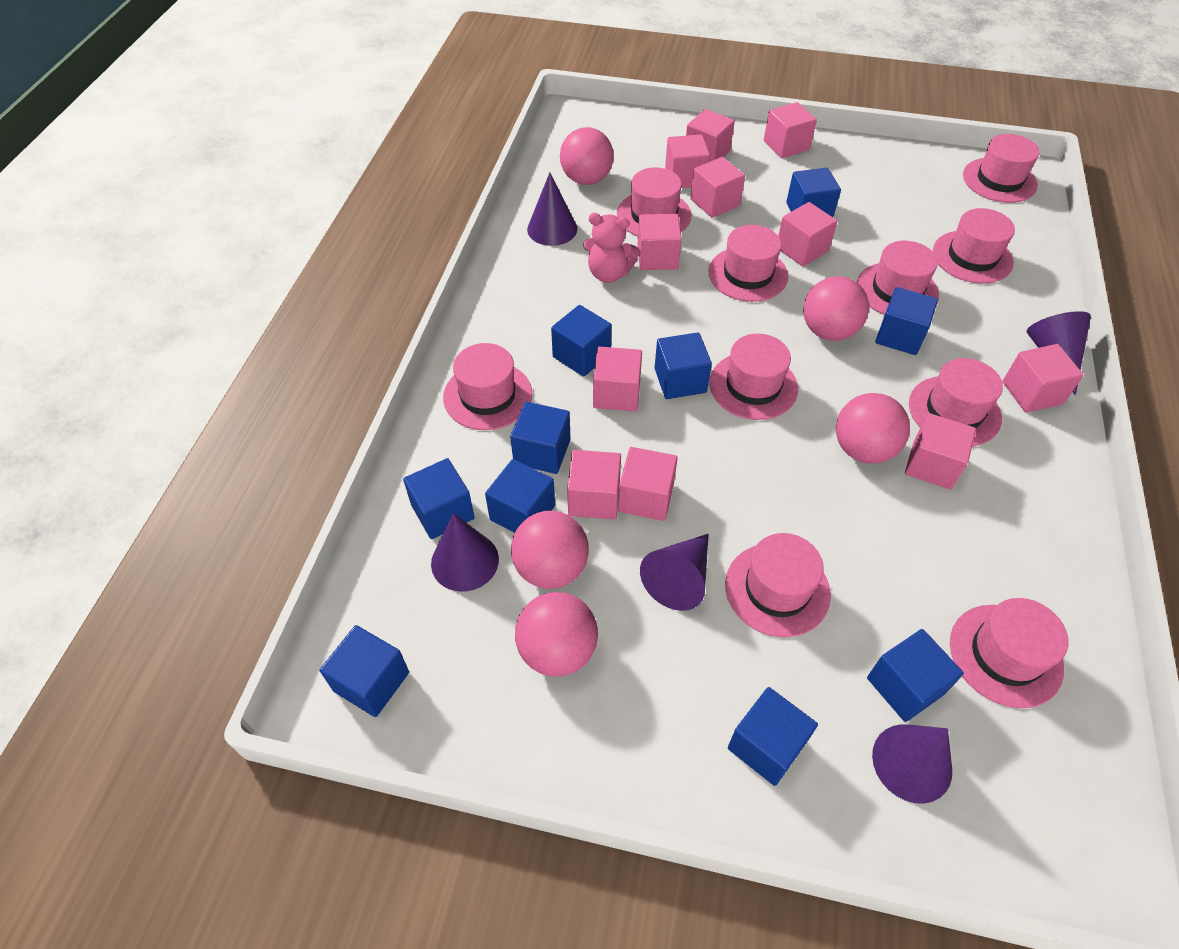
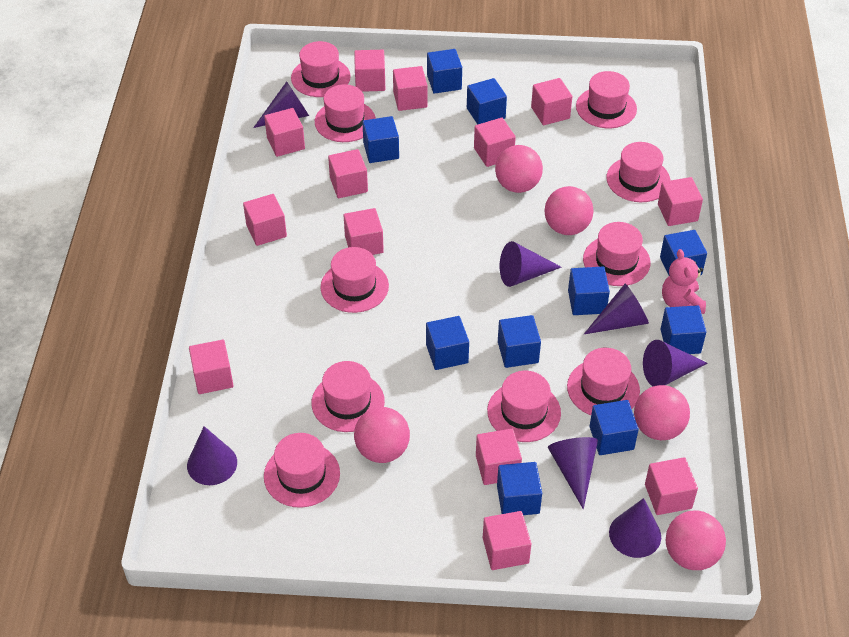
pink cube: [567,450,621,520] [593,347,642,411] [618,447,678,521] [637,214,682,270] [665,134,710,188] [686,109,735,162] [690,157,745,218] [764,102,817,158] [778,202,837,266] [905,413,976,489] [1002,344,1084,413] = 11 -> [189,340,234,394] [243,194,287,246] [264,108,305,157] [328,149,368,198] [344,208,384,255] [354,50,385,92] [393,66,427,111] [474,118,516,167] [476,429,522,485] [483,511,531,570] [531,78,572,125] [645,457,698,515] [658,177,703,226] = 13
purple cone: [431,513,499,592] [527,172,577,246] [640,534,709,611] [872,724,952,804] [1027,311,1091,395] = 5 -> [187,426,237,485] [253,81,309,128] [500,241,562,287] [548,437,598,509] [584,284,649,334] [609,498,661,558] [643,340,708,386] = 7

